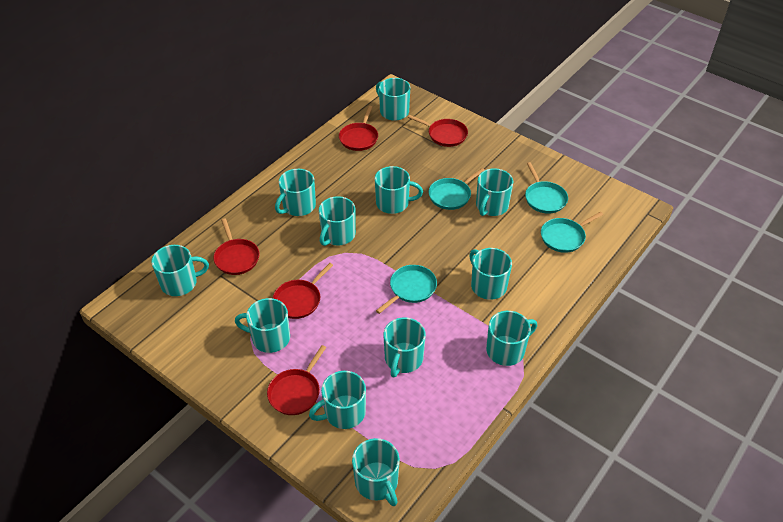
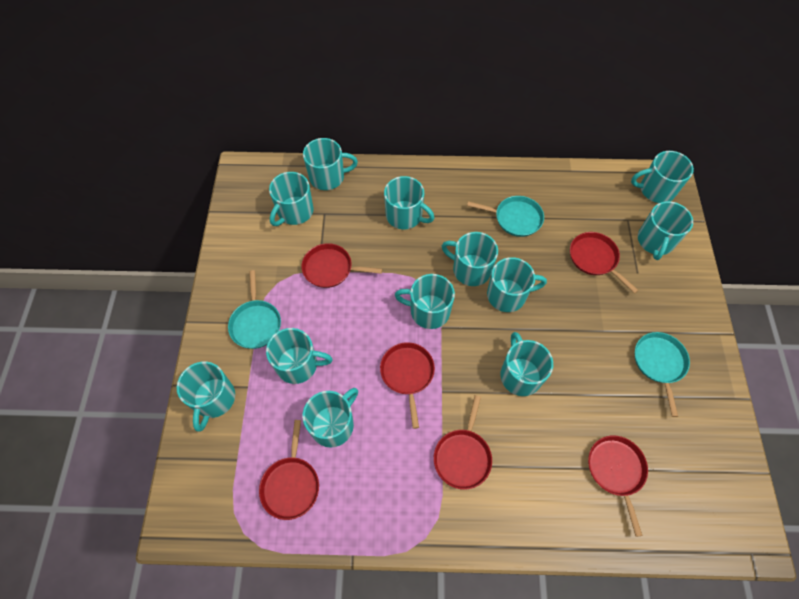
red pan: [214,218,259,275] [267,345,326,415] [273,263,333,319] [339,106,378,151] [408,115,468,147] = 5 -> [259,420,319,520] [301,243,382,288] [380,342,435,429] [434,395,492,490] [570,232,639,294] [588,436,648,537] = 6
turquoise pan: [376,265,437,314] [429,168,485,210] [525,162,568,214] [541,212,603,253] = 4 -> [228,270,281,349] [467,196,544,237] [635,332,690,417] = 3

